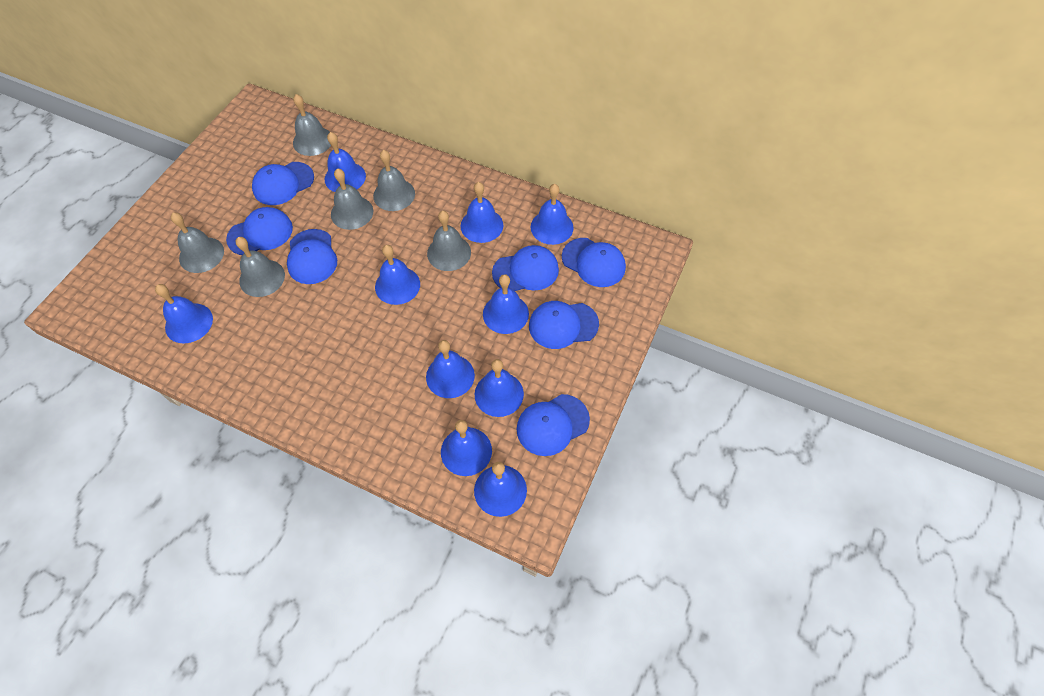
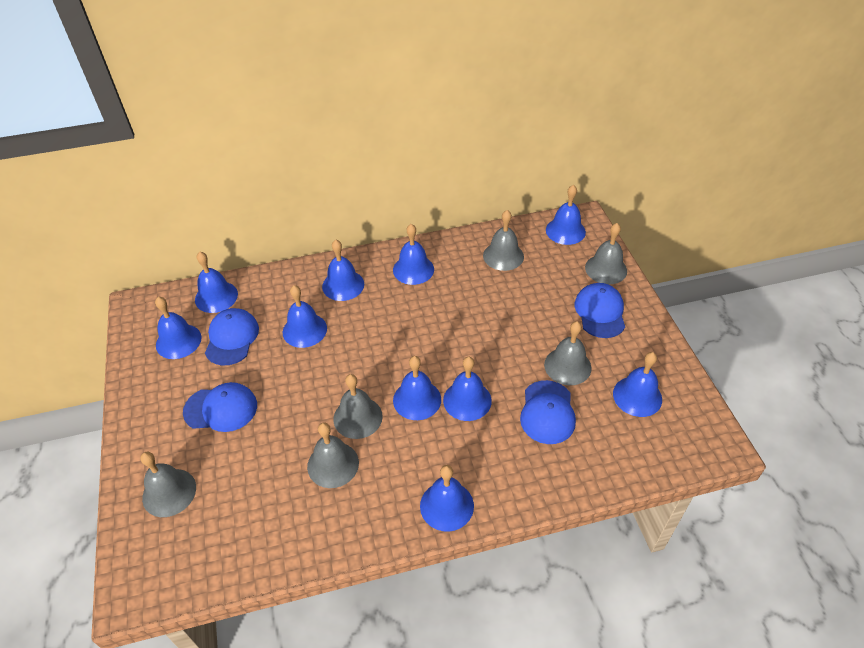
blue cap: [226,207,293,255] [252,162,314,205] [287,229,337,284] [492,245,559,291] [517,394,590,456] [529,301,599,349] [562,238,626,287] = 7 -> [183,382,257,432] [205,308,259,366] [520,380,576,444] [575,283,625,338] = 4

